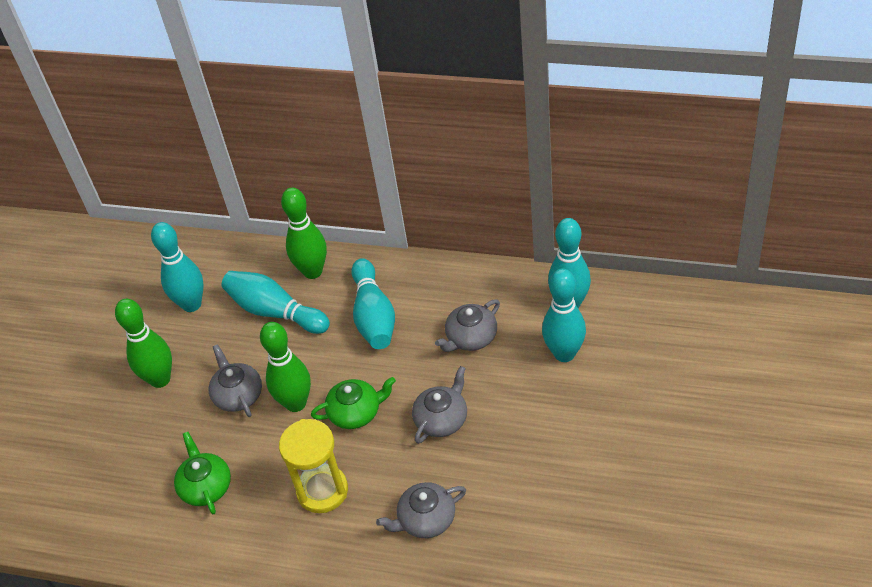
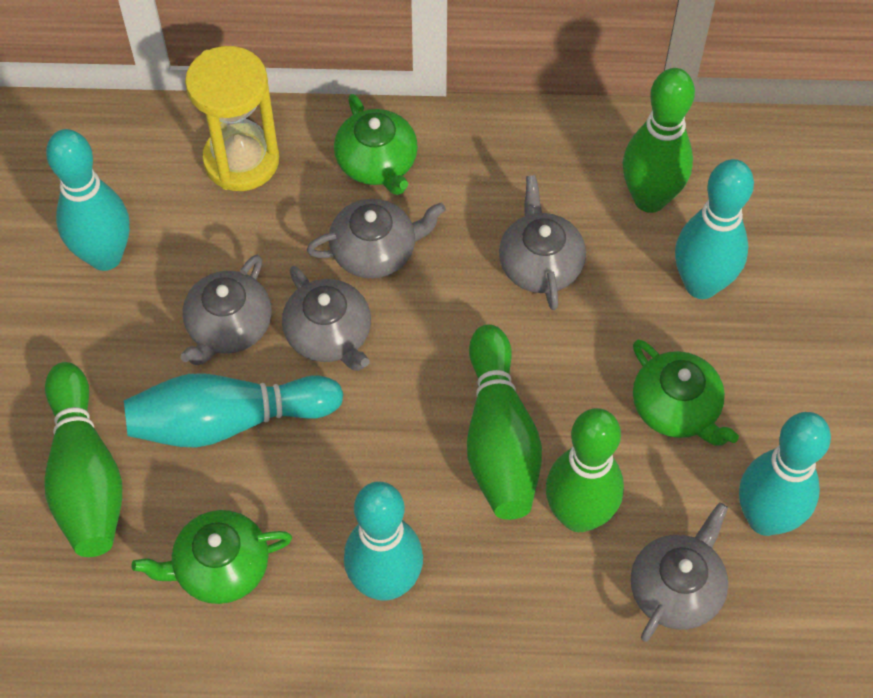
green bowling pin: [115,299,172,388] [260,322,311,412] [281,188,327,279] = 3 -> [44,362,122,557] [467,324,542,520] [546,408,624,532] [623,68,695,213] = 4
green teapot: [174,432,231,515] [311,377,396,429] = 2 -> [131,510,292,604] [334,94,418,195] [633,340,739,446] = 3
grey teapot: [209,344,262,417] [376,482,466,538] [412,366,467,444] [435,300,500,352] = 4 -> [180,255,272,365] [282,266,371,371] [307,199,446,278] [499,175,586,310] [631,502,728,642] = 5

